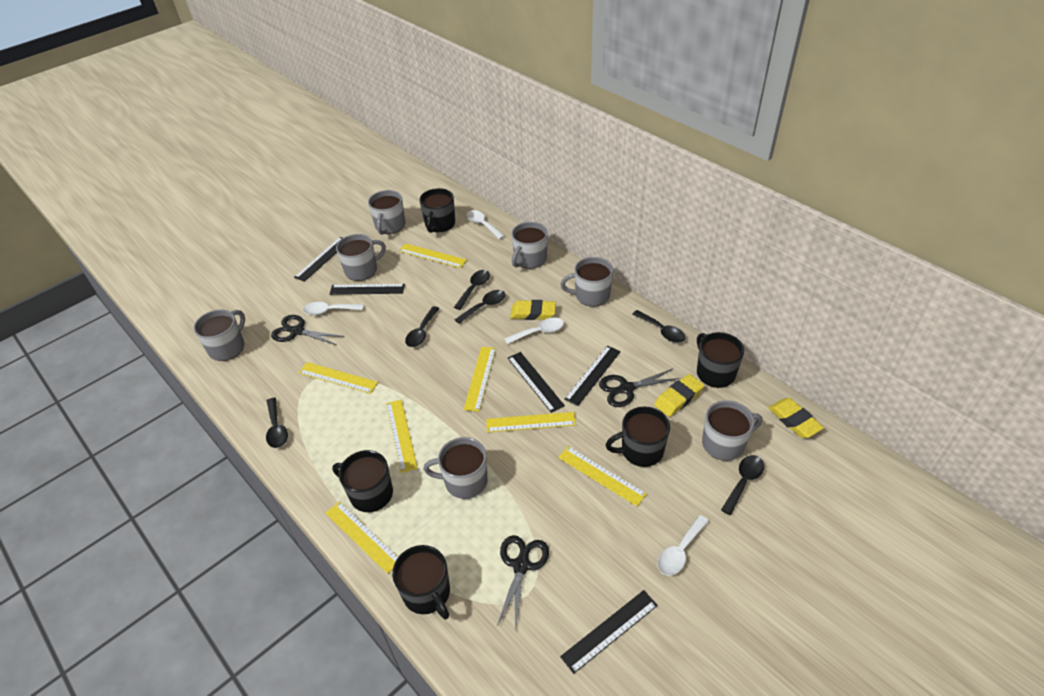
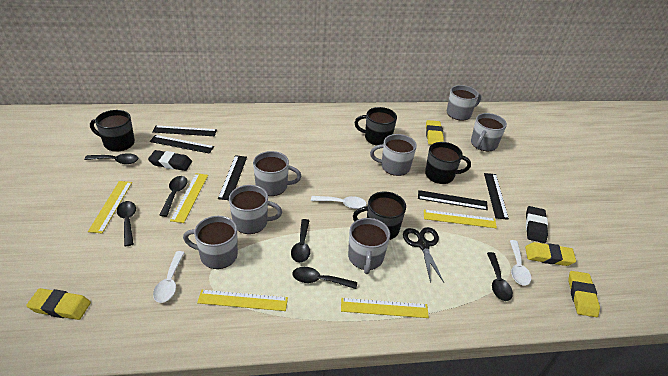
black eraser: none = 0 -> [148,150,192,171] [526,206,548,243] = 2
black mug: [332,450,393,512] [392,545,450,619] [419,188,455,233] [606,406,670,467] [697,332,744,388] = 5 -> [90,110,135,152] [353,191,406,240] [354,107,397,146] [425,142,471,184] = 4
black scissors: [271,315,344,345] [497,535,549,632] [599,368,680,407] = 3 -> [403,227,444,283] = 1
white spoon: [303,302,363,315] [466,210,504,239] [504,318,564,344] [657,515,709,576] = 4 -> [153,251,185,303] [311,196,366,209] [510,240,531,286] = 3
yellow eraser: [510,300,556,320] [654,374,704,417] [768,398,824,438] = 3 -> [26,288,91,320] [426,120,444,145] [525,242,576,266] [568,271,600,317] = 4
yellow ruler: [299,362,378,394] [326,501,398,574] [386,400,418,473] [399,243,467,268] [463,347,496,412] [486,412,576,433] [558,446,647,506] = 7 -> [88,181,132,233] [170,173,208,223] [197,290,288,311] [341,298,429,318] [424,210,497,228] = 5

